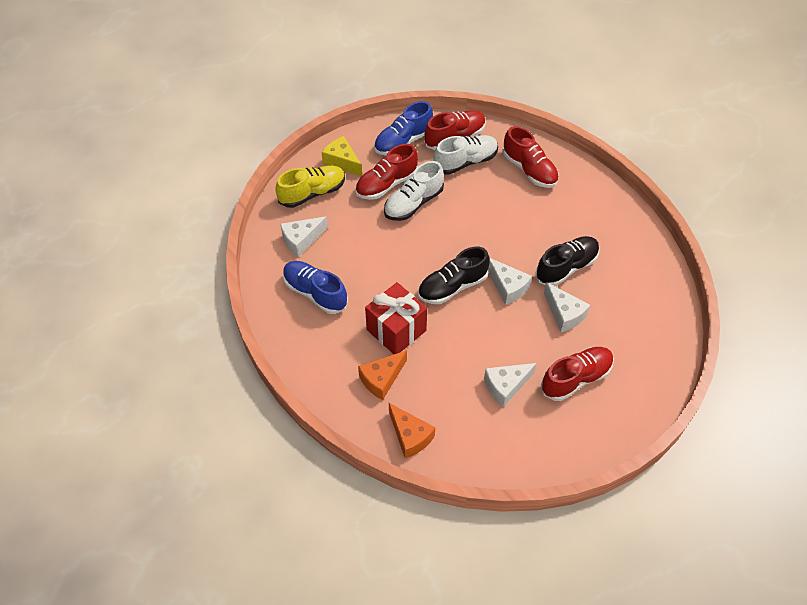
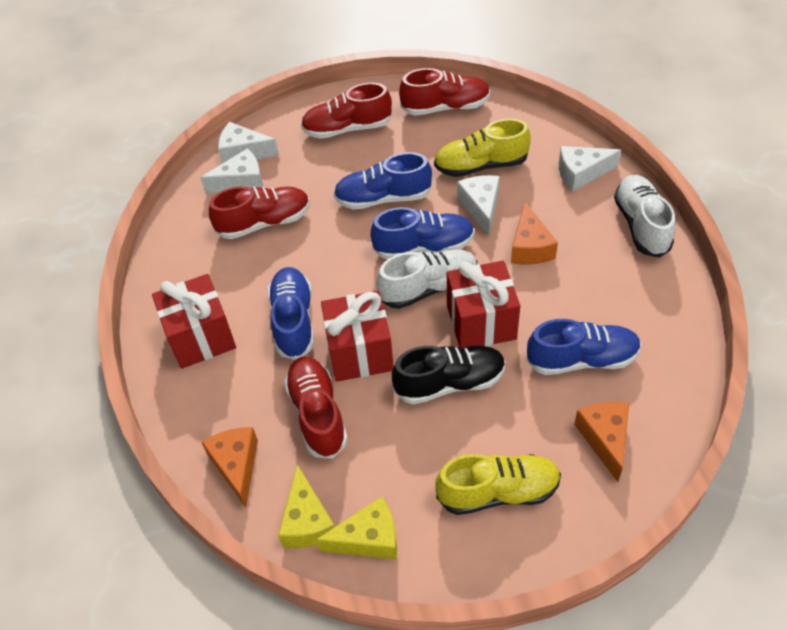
black shoe: [418,247,490,304] [535,236,600,286] = 2 -> [392,346,506,404] = 1
blue shoe: [283,261,348,314] [374,101,433,155] = 2 -> [268,267,314,360] [333,152,432,210] [371,207,475,260] [526,319,641,375] = 4
orange cheese: [358,350,407,400] [389,403,435,458] = 2 -> [201,427,258,507] [511,201,558,265] [574,402,629,482] = 3
red gift: [365,282,427,354] = 1 -> [152,274,236,369] [321,291,394,382] [447,261,520,348] = 3
yellow cheese: [321,136,362,176] = 1 -> [278,464,335,548] [316,496,397,560] = 2
yellow shoe: [275,165,345,208] = 1 -> [434,119,531,177] [435,454,561,515] = 2

